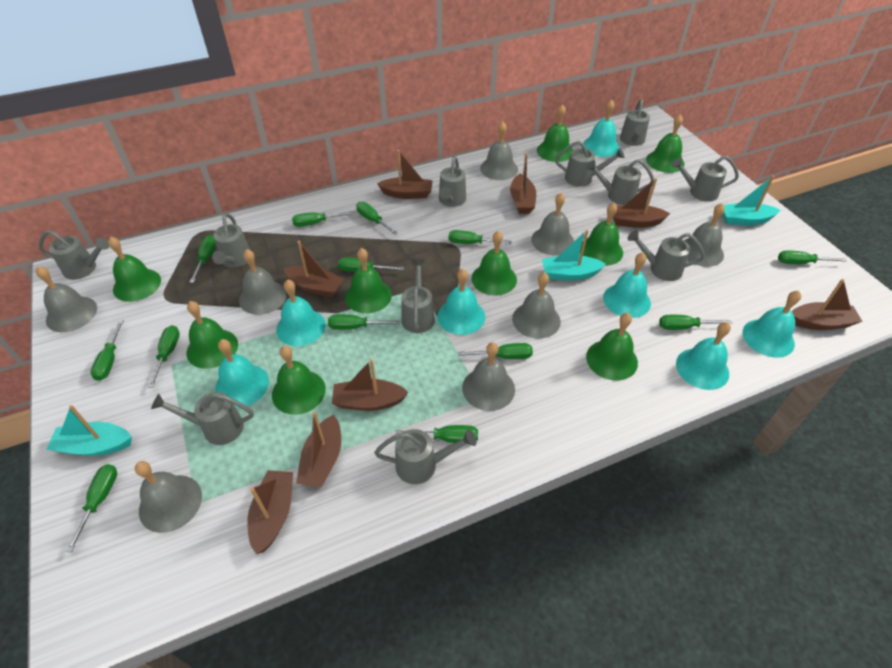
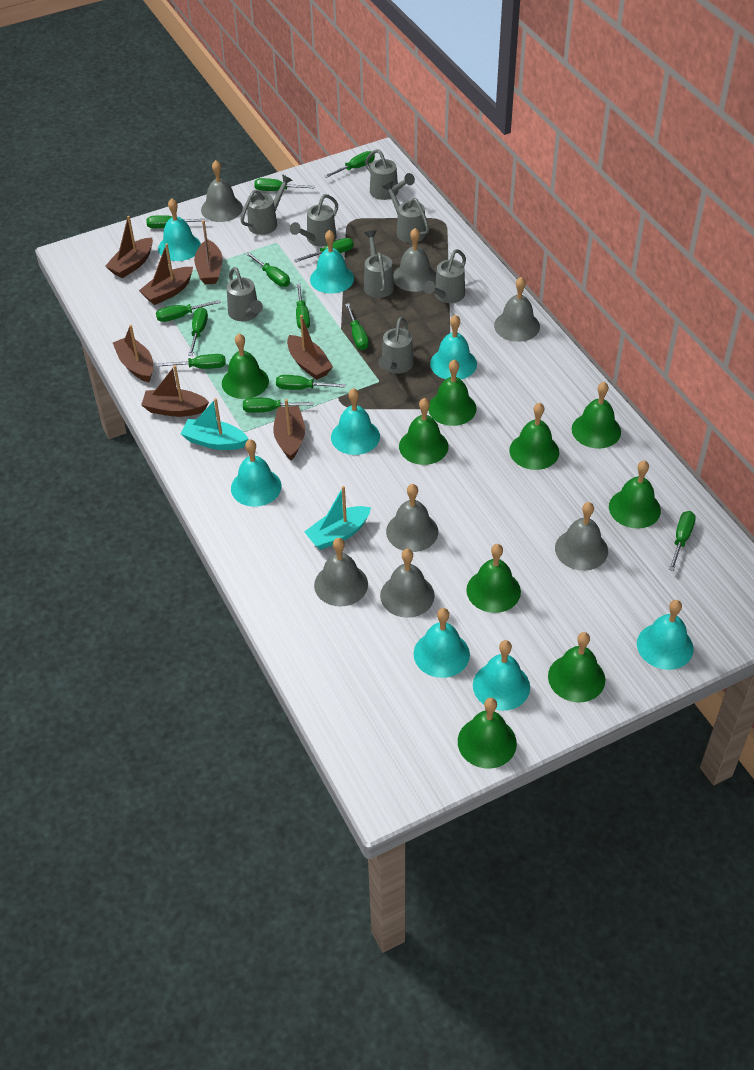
brown boat: [247,470,293,554] [284,241,344,298] [296,411,341,488] [332,359,409,411] [377,150,433,199] [510,153,536,214] [613,178,670,228] [792,279,863,330] = 8 -> [105,216,153,278] [113,325,153,382] [139,243,193,305] [141,365,209,417] [194,220,223,284] [273,399,305,460] [287,315,333,380] = 7
grey bell: [36,266,97,332] [135,461,202,533] [239,249,287,315] [462,342,515,411] [480,122,518,180] [512,272,561,339] [531,192,574,256] [684,203,725,267] = 8 -> [201,160,243,222] [314,538,368,607] [380,548,435,618] [386,484,438,552] [393,228,436,292] [494,277,540,342] [555,502,608,571] = 7
grey watering can: [39,230,110,280] [151,392,254,445] [212,213,250,267] [374,429,477,484] [401,259,435,333] [439,156,466,207] [555,141,625,187] [586,159,654,205] [620,99,650,146] [627,230,705,281] [672,156,739,202] = 11 -> [227,267,263,321] [240,174,293,235] [290,194,338,246] [364,230,394,298] [365,149,415,200] [378,317,414,374] [383,181,429,243] [423,249,466,303] = 8
turquoise bell: [215,339,269,408] [276,279,326,346] [437,269,485,335] [583,100,620,157] [603,252,651,318] [676,322,731,390] [743,290,801,358] = 7 -> [158,198,201,261] [231,439,281,507] [310,230,354,294] [331,388,380,455] [414,608,470,678] [430,315,477,379] [473,640,530,711] [637,600,694,670] = 8
turquoise boat: [46,405,132,456] [542,229,606,281] [723,176,781,226] = 3 -> [180,398,248,450] [304,486,371,550] = 2

